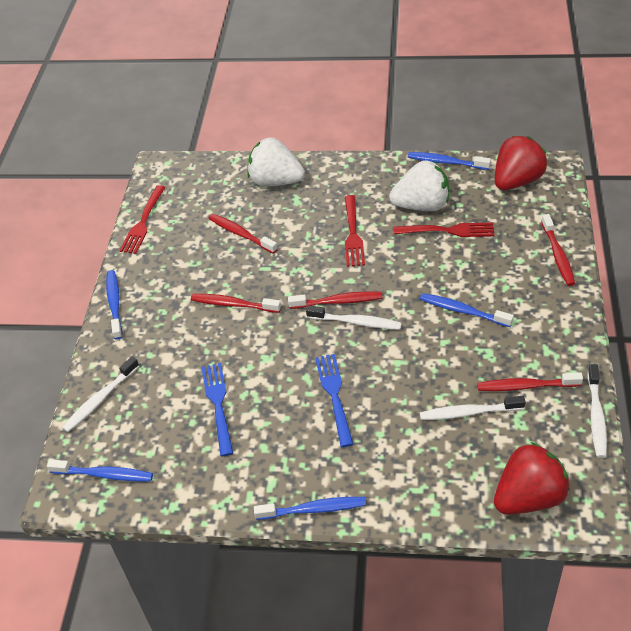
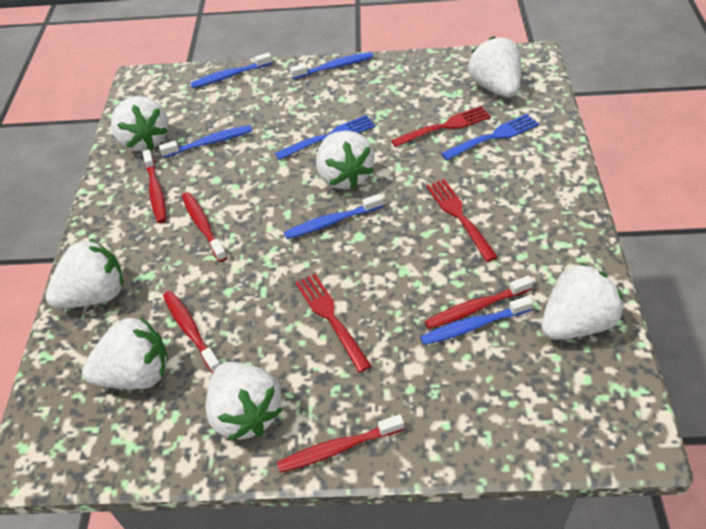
red strawberry: [494,442,570,515] [495,136,547,190] = 2 -> none = 0
white strawberry: [248,137,305,186] [389,161,449,211] = 2 -> [46,239,123,308] [82,316,168,389] [111,96,168,151] [206,362,283,441] [316,131,374,189] [468,36,521,97] [541,263,623,340] = 7
white toothbrush: [62,356,139,432] [306,305,402,330] [420,396,526,420] [588,364,607,458] = 4 -> none = 0

